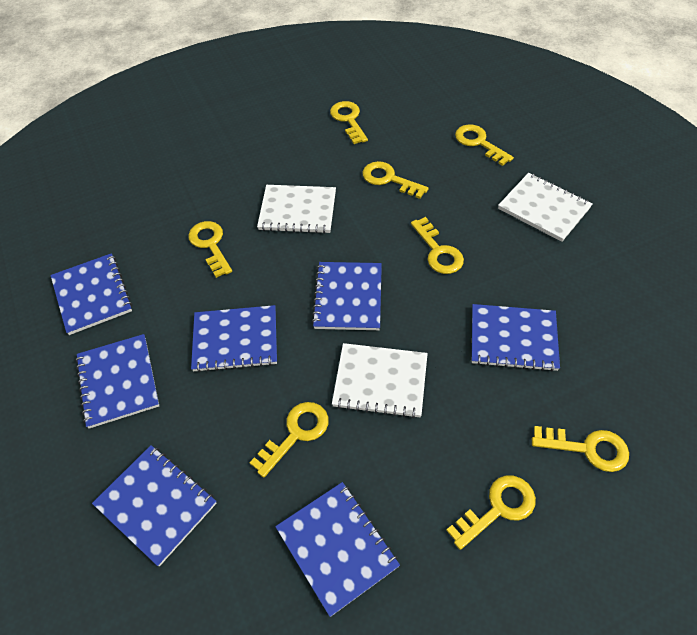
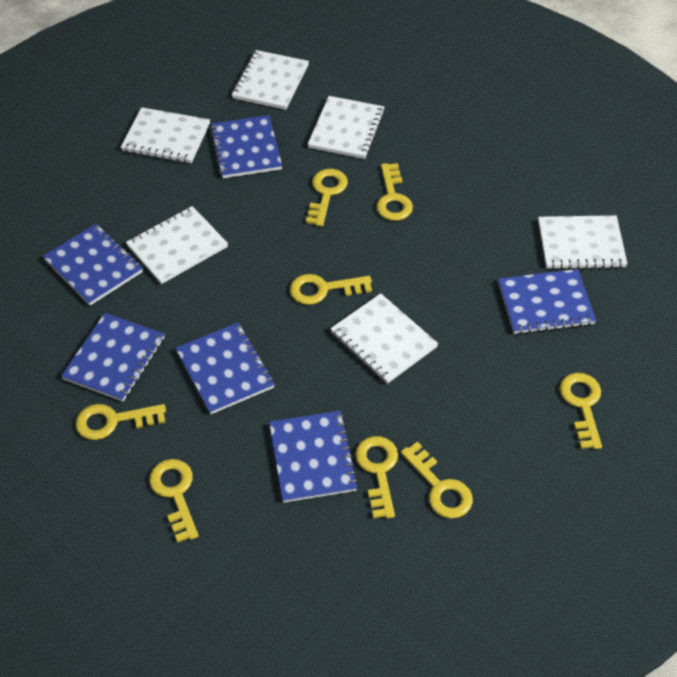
blue notebook: [50,253,132,335] [76,334,159,428] [92,445,217,566] [191,305,277,372] [275,482,400,617] [311,262,382,330] [472,304,560,372] = 7 -> [43,224,143,305] [61,313,165,402] [176,322,275,414] [210,115,282,178] [269,411,358,503] [498,269,596,334] = 6
white notebook: [257,185,336,234] [332,343,428,418] [498,173,592,242] = 3 -> [121,107,210,163] [126,206,228,284] [232,50,309,110] [308,96,385,159] [330,293,438,384] [538,215,628,270] = 6

